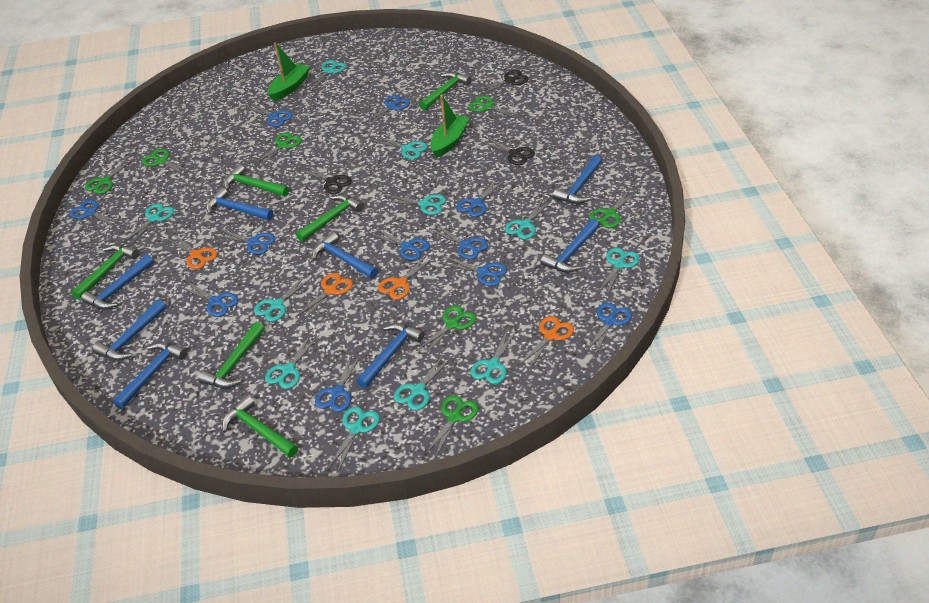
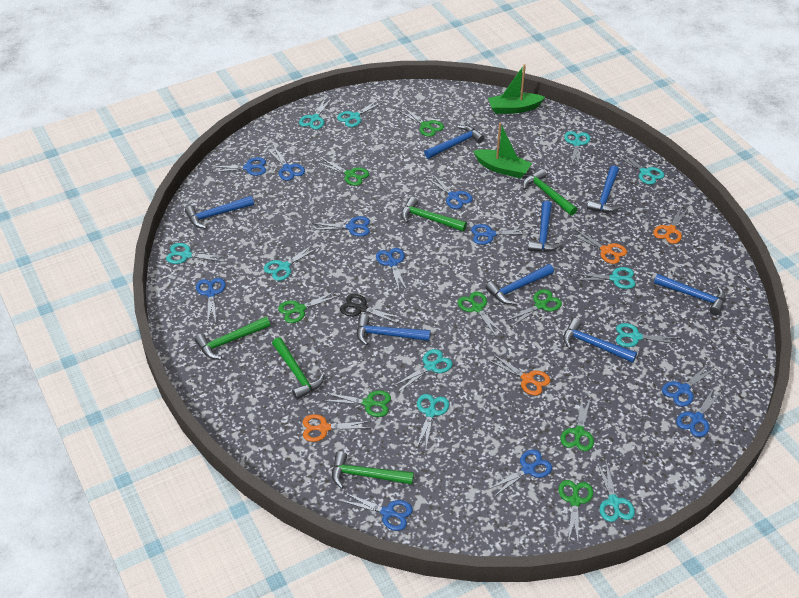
black scissors: [299,165,352,194] [476,70,529,95] [480,137,535,165] = 3 -> [340,294,401,324] = 1
green hammer: [71,244,139,300] [198,322,265,388] [222,395,298,458] [224,164,289,196] [296,194,364,242] [419,72,471,110] = 6 -> [195,317,270,359] [272,337,325,400] [332,451,414,489] [401,197,467,231] [523,169,577,216] = 5
green scissors: [85,157,134,194] [142,149,191,176] [252,132,302,167] [416,305,476,356] [424,395,478,460] [468,96,523,119] [589,189,637,228] = 7 -> [278,291,339,323] [317,158,369,186] [323,391,391,417] [399,107,444,137] [458,292,504,338] [506,289,562,327] [558,480,593,541] [560,398,594,451] = 8

